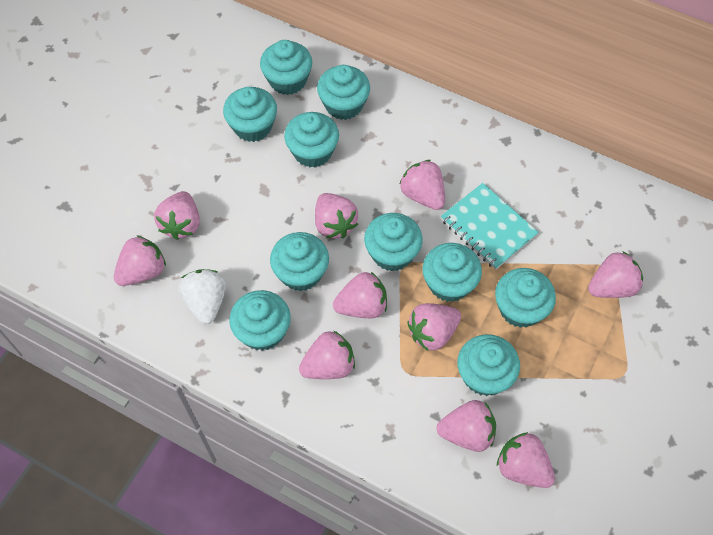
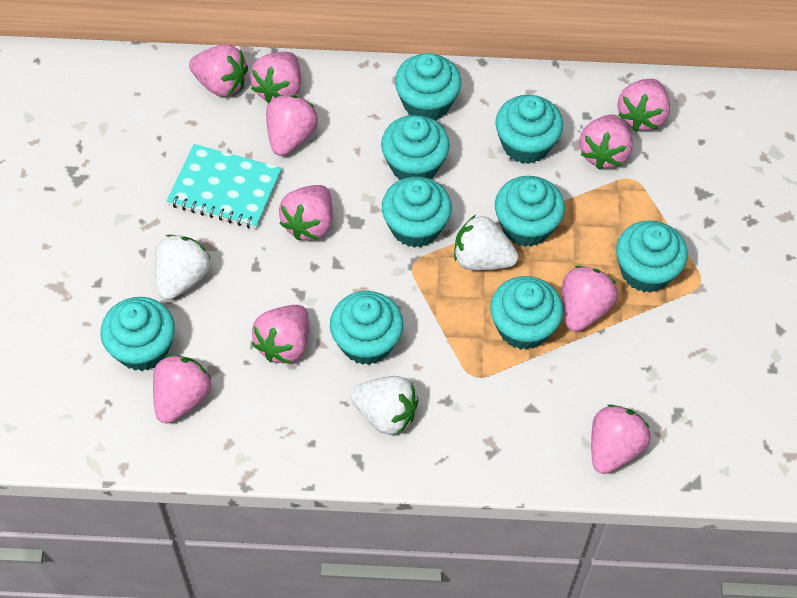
turquoise cupcake: [223,87,277,142] [229,290,291,351] [260,40,312,95] [270,232,329,291] [284,112,339,168] [317,65,370,120] [364,213,423,271] [422,243,482,302] [457,334,520,396] [495,268,556,328] = 10 -> [100,297,175,371] [330,291,404,365] [381,115,450,180] [382,177,452,248] [395,53,461,120] [490,276,563,350] [495,95,563,164] [495,176,565,247] [616,221,687,293] = 9
white strawberry: [178,269,226,324] = 1 -> [155,235,211,300] [351,376,419,435] [454,215,518,270] = 3

